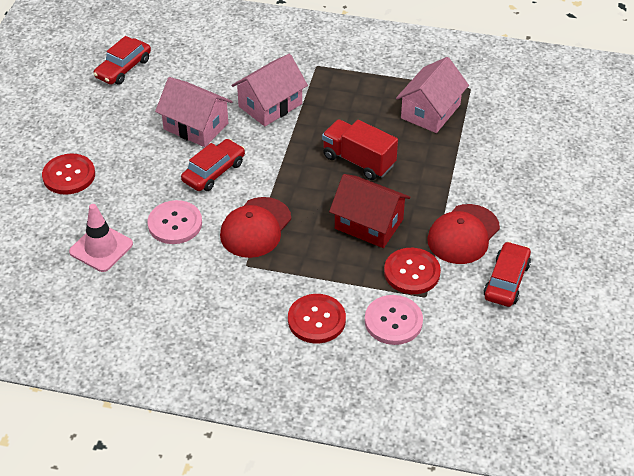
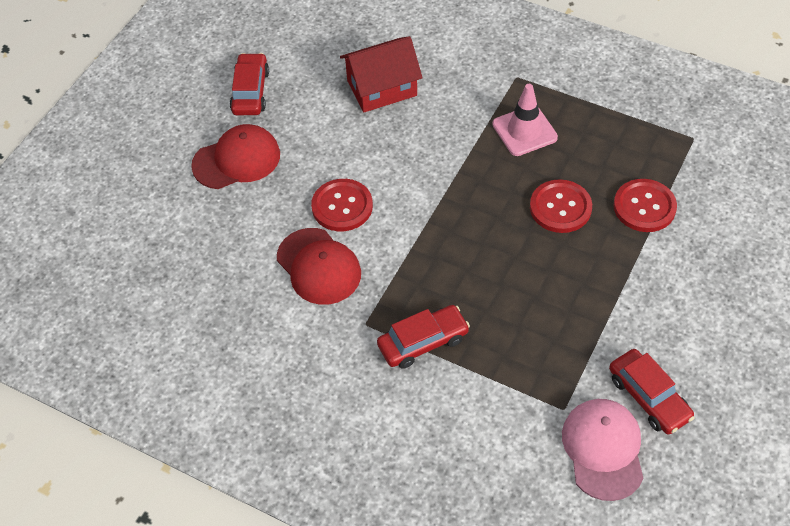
pink button: [148,200,202,244] [365,295,423,345] = 2 -> none = 0
pink cap: none = 0 -> [562,399,644,501] = 1
pink house: [155,77,233,147] [231,54,308,126] [396,57,469,133] = 3 -> none = 0
red truck: [322,119,398,180] = 1 -> none = 0

